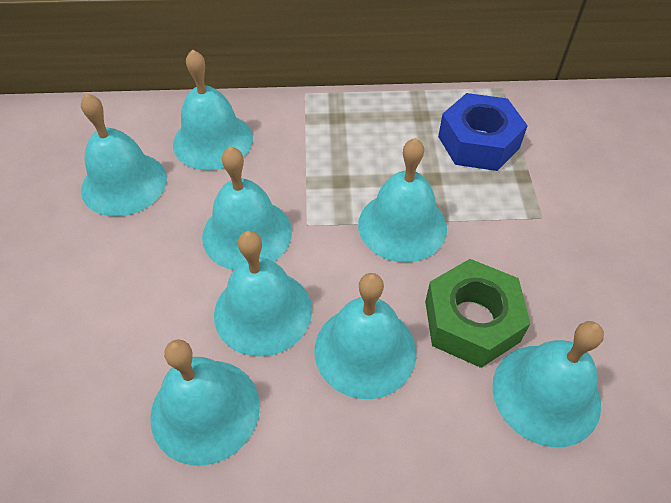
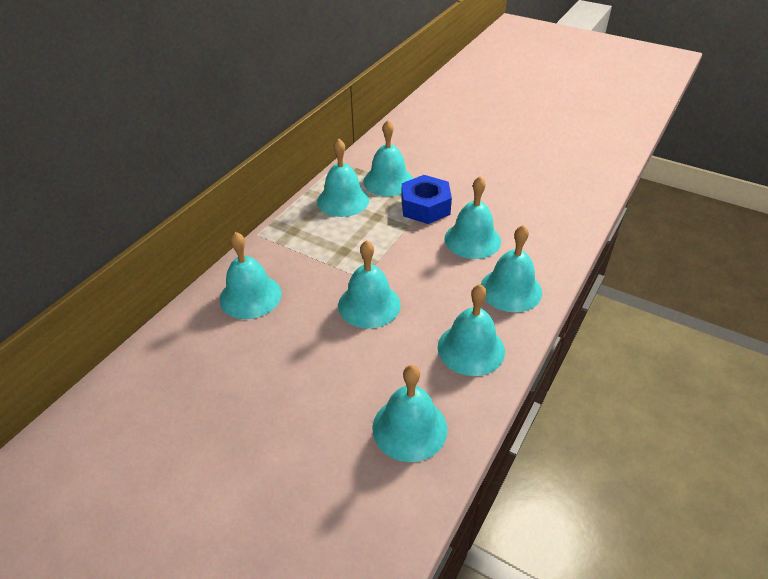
green nut: [425,259,531,368] = 1 -> none = 0

